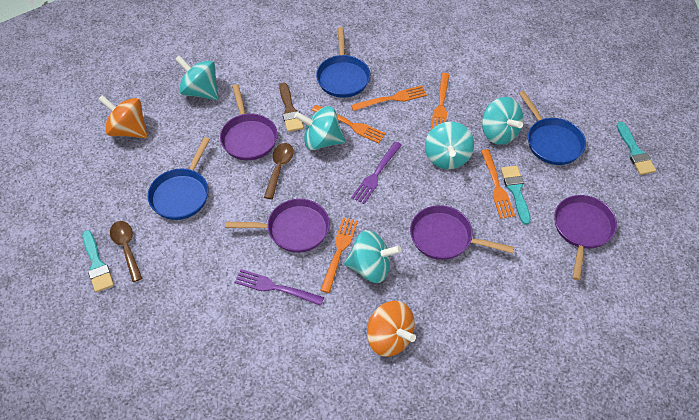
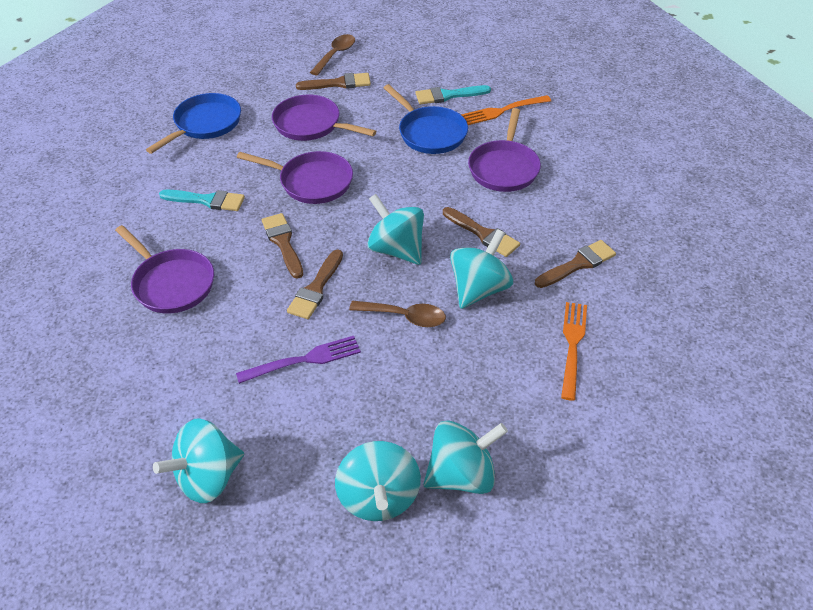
blue pan: [148,137,210,220] [316,27,370,98] [519,91,586,165] = 3 -> [146,93,241,154] [384,84,468,154] = 2
brown brush: [279,82,304,132] = 1 -> [262,213,303,279] [287,249,343,319] [296,73,371,90] [443,207,520,257] [535,240,616,288] = 5
orange fork: [312,105,386,143] [320,217,358,293] [351,86,427,111] [431,73,450,130] [481,149,515,219] = 5 -> [461,95,551,125] [561,302,587,401] = 2
orange spinning top: [98,95,148,138] [367,301,416,357] = 2 -> none = 0
purple fork: [234,269,324,306] [351,142,402,204] = 2 -> [236,336,361,384] = 1
turquoise brush: [82,230,114,292] [501,166,531,225] [616,122,656,175] = 3 -> [159,190,245,211] [415,85,491,104] = 2

